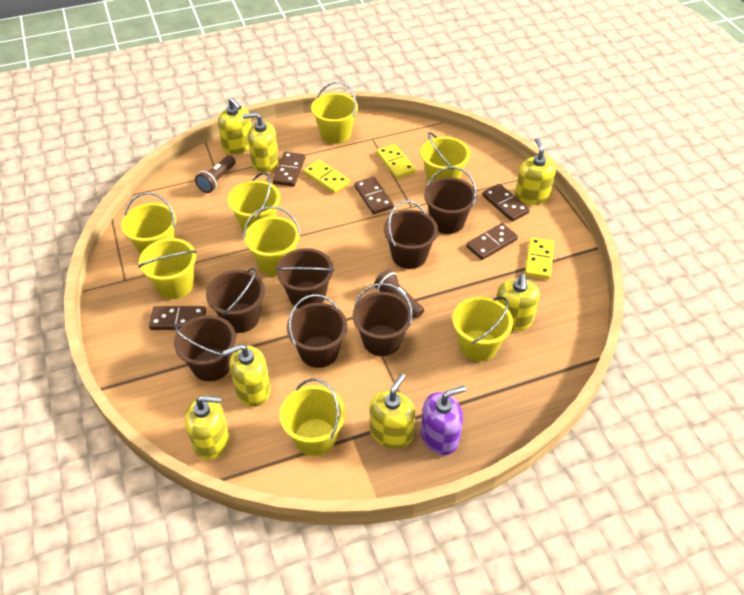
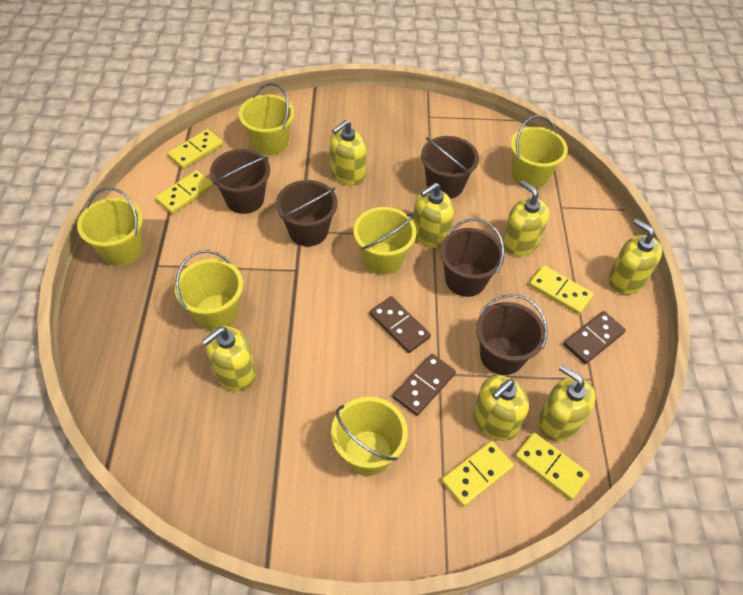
brown bucket: [174,315,236,381] [206,268,265,333] [275,248,334,308] [287,294,347,368] [353,283,413,356] [384,200,438,269] [424,167,477,234] = 7 -> [210,149,270,214] [276,180,337,246] [421,136,479,199] [440,218,504,297] [476,294,548,375] = 5
brown domino: [149,306,206,330] [273,152,305,187] [354,177,394,214] [466,223,518,260] [482,184,530,221] = 5 -> [370,296,431,353] [393,354,456,416] [563,311,626,364] = 3
brown flashlight: [195,155,236,193] [374,269,424,318] = 2 -> none = 0
purple soap dispenser: [421,386,466,455] = 1 -> none = 0
yellow bucket: [121,192,176,255] [138,238,197,299] [228,172,280,232] [244,206,301,276] [279,378,346,456] [311,82,358,144] [421,132,470,182] [453,297,513,361] = 8 -> [77,187,143,266] [175,250,243,330] [239,83,295,156] [331,397,408,476] [353,207,417,275] [510,115,568,189] = 6
yellow domino: [303,160,350,194] [376,144,416,179] [525,237,554,279] = 3 -> [155,170,214,214] [167,129,223,169] [441,441,514,507] [515,432,590,500] [529,265,593,315] = 5

